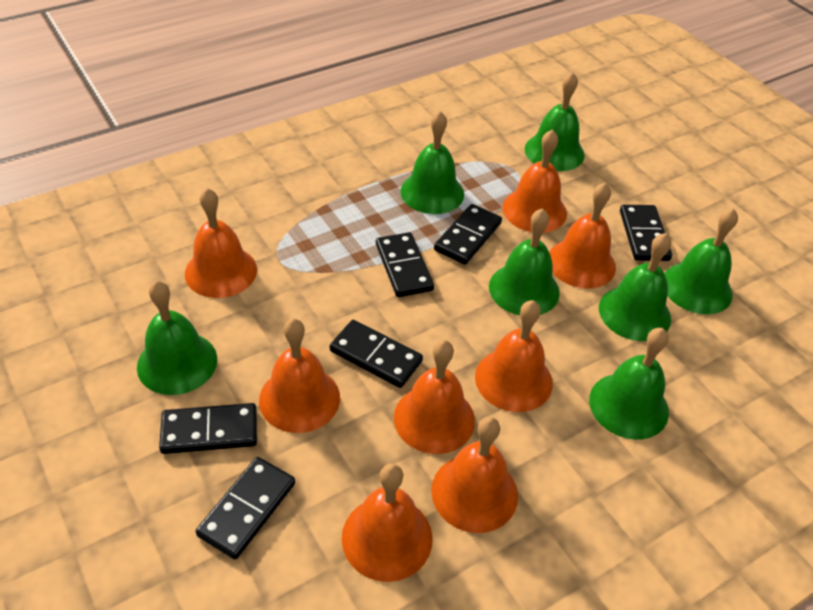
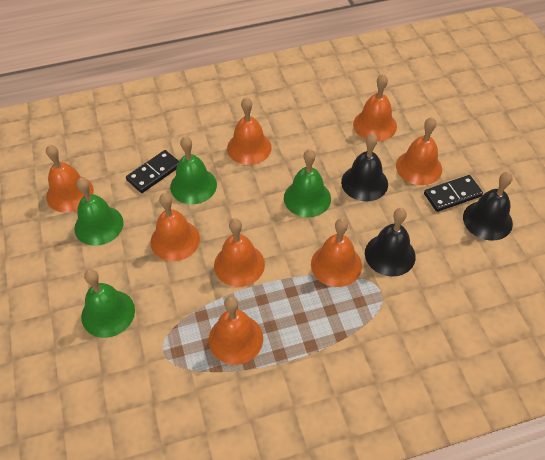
black bell: none = 0 -> [341,133,388,202] [365,208,416,277] [463,172,513,241] = 3
black domino: [159,403,257,454] [196,457,295,559] [330,320,423,388] [376,232,434,297] [434,204,502,265] [620,205,672,261] = 6 -> [126,150,179,193] [424,175,483,212] = 2
green bell: [137,281,217,395] [400,111,464,214] [489,208,560,315] [525,72,585,171] [589,328,669,440] [599,233,671,341] [664,208,738,314] = 7 -> [74,178,124,246] [81,269,135,338] [170,136,217,204] [284,149,331,217] = 4

